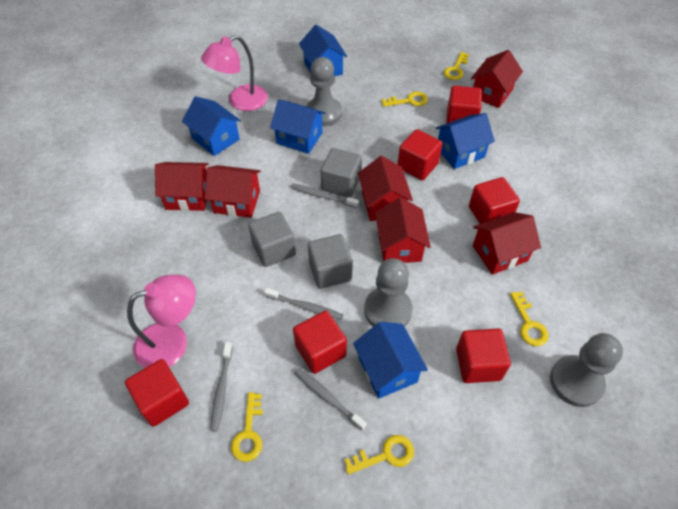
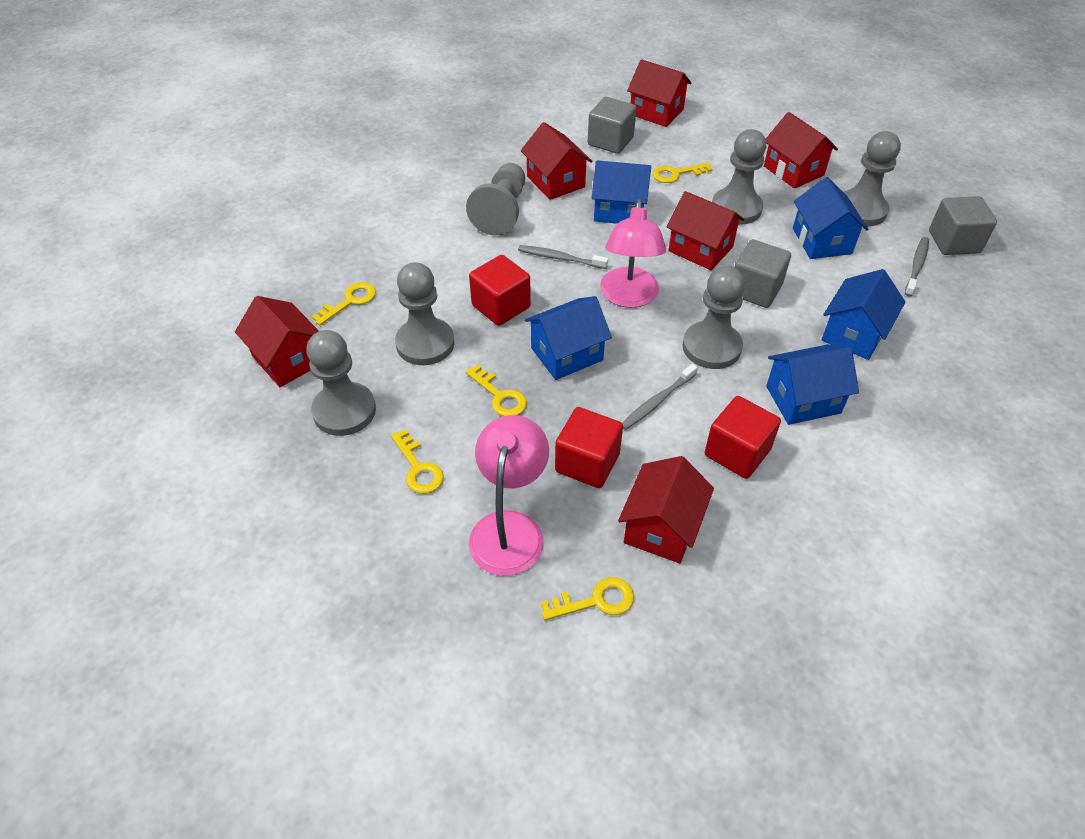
grey pawn: [306,57,342,126] [364,258,413,327] [550,333,623,407] = 3 -> [306,330,376,436] [395,262,455,365] [466,163,525,235] [683,266,745,369] [712,129,766,225] [844,131,901,226] = 6
grey toothbrush: [210,342,233,432] [264,288,343,320] [290,183,359,208] [294,368,367,431] = 4 -> [518,245,608,269] [622,364,698,430] [905,237,929,297] = 3
red cube: [125,359,189,427] [293,310,347,374] [398,129,443,180] [446,85,482,124] [456,328,511,383] [469,177,520,224] = 6 -> [469,255,531,326] [555,407,623,488] [705,396,781,479] = 3

